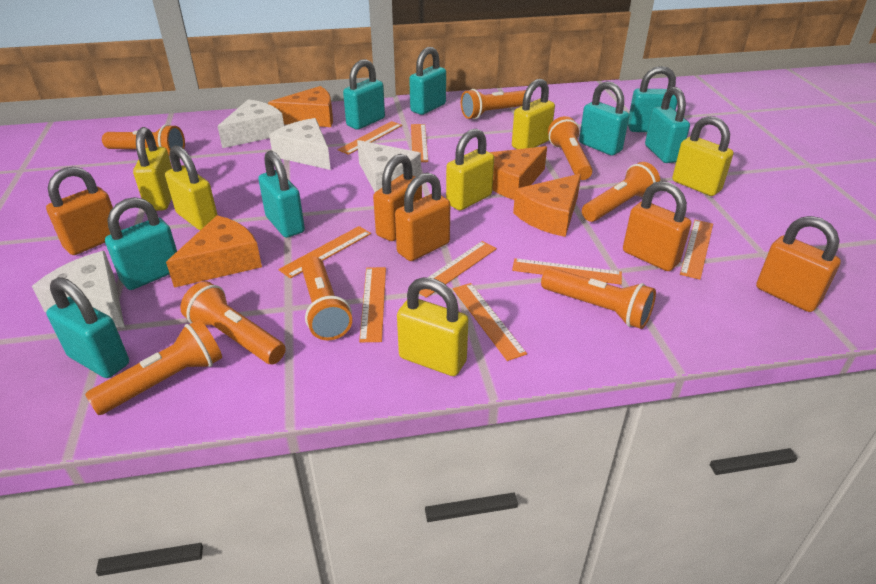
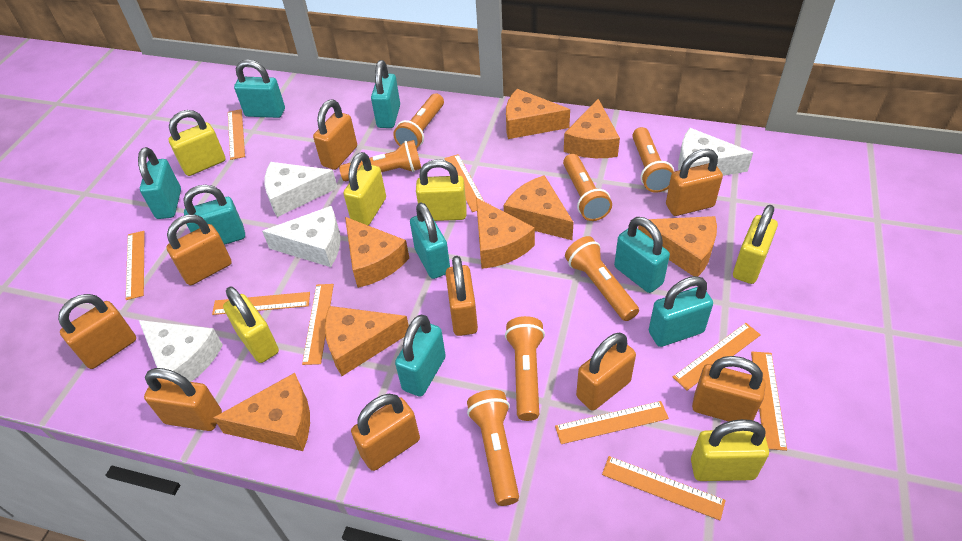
orange cheese: [166,215,262,288] [268,86,333,127] [490,146,547,200] [513,174,581,237] = 4 -> [213,373,310,451] [325,306,409,376] [345,217,409,288] [476,198,535,269] [504,175,574,240] [506,89,570,139] [564,99,620,158] [638,216,717,277] = 8
orange flashlight: [85,320,222,415] [102,124,185,158] [180,281,286,364] [302,256,352,340] [461,89,531,119] [541,268,656,329] [548,116,593,180] [582,162,660,222] = 8 -> [339,140,421,181] [393,94,444,148] [467,390,519,506] [505,316,545,421] [563,154,612,221] [565,236,639,321] [632,127,674,193] = 7
orange padlock: [46,167,121,255] [373,154,422,241] [395,173,450,261] [623,181,691,271] [756,216,841,312] = 5 -> [58,294,136,369] [144,368,222,431] [166,215,232,285] [313,100,357,170] [351,394,420,471] [446,256,478,336] [576,333,636,411] [666,149,723,216] [692,356,766,422] = 9
orange ruler: [278,226,371,279] [338,121,402,155] [359,267,386,342] [411,124,428,162] [419,241,497,298] [453,283,527,361] [512,258,622,285] [680,220,713,280] = 8 -> [126,231,145,300] [212,292,310,315] [228,109,245,160] [302,284,334,365] [444,154,484,212] [555,401,669,444] [602,456,726,520] [673,323,761,390] [751,352,787,451] = 9

